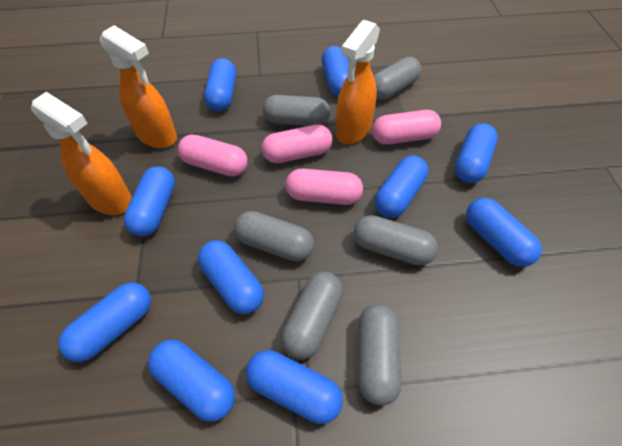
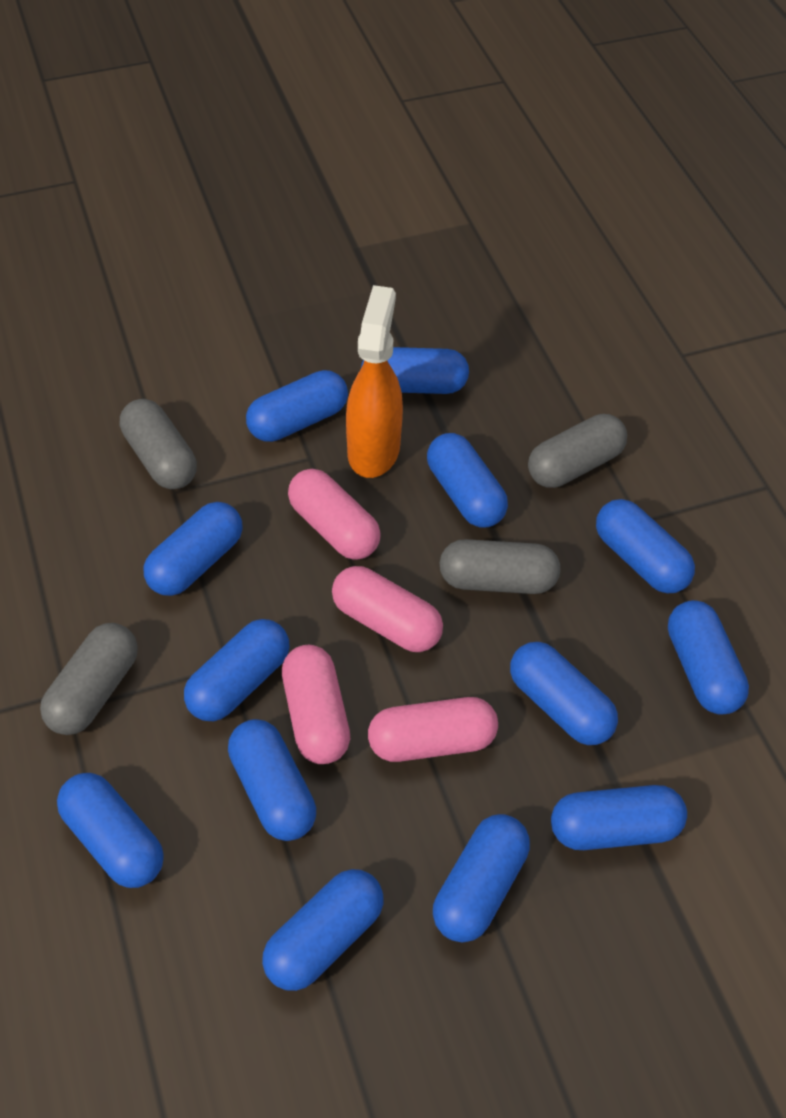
blue capsule: [58,282,151,362] [124,166,175,236] [148,339,235,422] [198,240,264,314] [204,58,236,111] [246,350,343,424] [322,46,349,96] [375,155,428,218] [455,123,498,183] [466,198,542,267] = 10 -> [57,773,164,888] [144,502,243,596] [184,619,289,721] [228,719,316,841] [246,370,348,442] [262,869,383,991] [361,347,469,394] [427,433,508,527] [433,814,530,943] [510,642,618,745] [551,785,687,850] [596,499,695,593] [668,600,749,715] = 13
grey capsule: [234,211,314,261] [263,95,330,126] [281,272,343,360] [353,215,438,265] [358,304,402,406] [374,57,421,100] = 6 -> [40,623,138,735] [120,399,197,489] [440,539,561,594] [528,414,627,488] = 4
orange spray bottle: [31,92,132,215] [100,25,177,148] [336,20,380,144] = 3 -> [346,285,403,478] = 1

